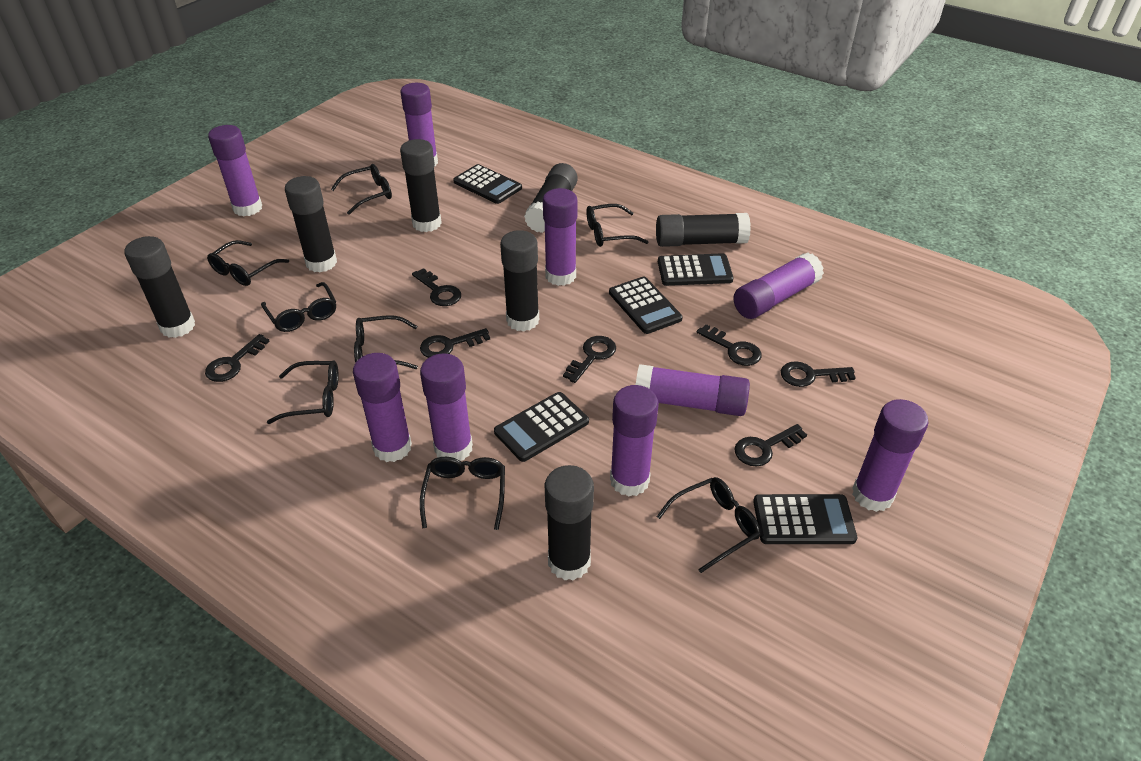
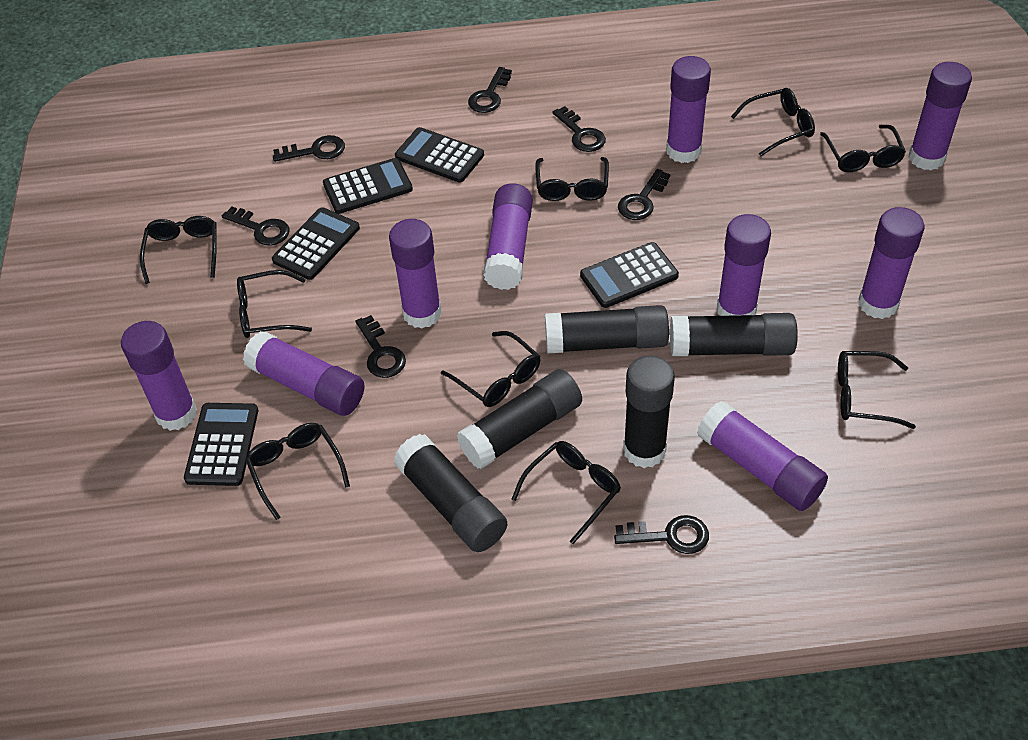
black glasses: [207,240,289,286] [261,282,336,332] [267,360,339,424] [331,164,392,215] [354,315,418,369] [420,457,505,530] [586,204,648,247] [657,477,761,573] = 8 -> [140,216,217,284] [237,270,312,338] [245,423,350,520] [441,331,540,407] [512,441,621,544] [535,157,609,201] [731,88,815,156] [820,125,906,172] [838,351,916,429] = 9
black glue stick: [124,236,195,338] [285,176,337,272] [400,139,442,232] [500,230,539,332] [524,163,578,233] [544,465,594,581] [656,213,751,247] = 7 -> [394,434,507,552] [457,369,582,469] [545,305,669,354] [623,356,675,468] [670,313,798,356] = 5

